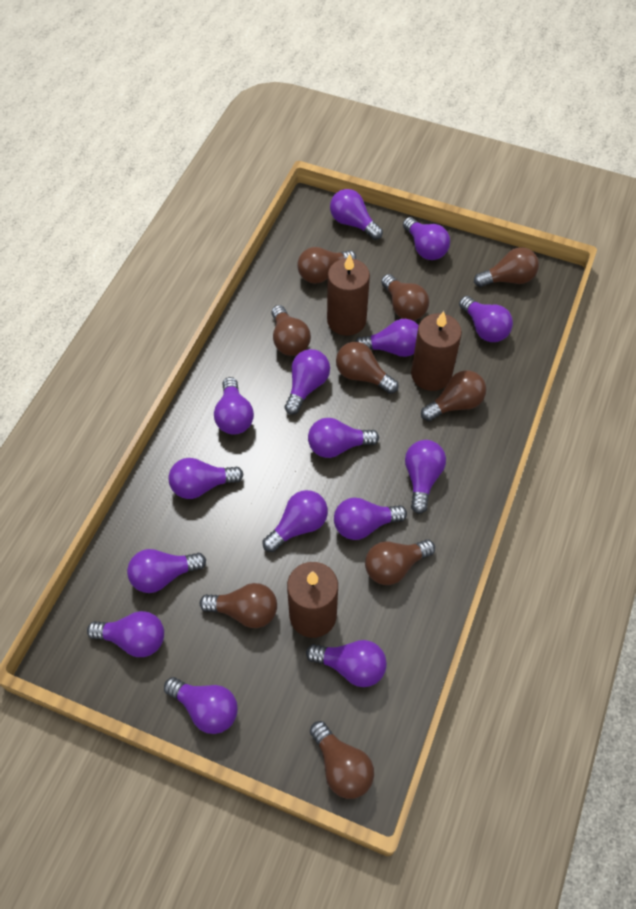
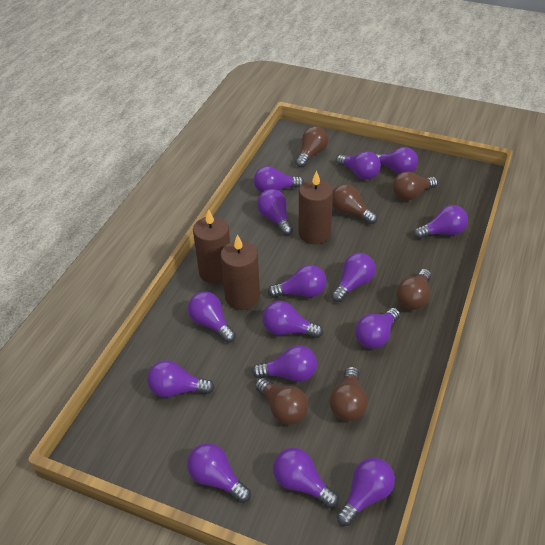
brown light bulb: [200,583,277,628] [271,305,311,356] [297,247,356,284] [310,721,374,799] [336,342,399,394] [365,539,435,585] [381,274,429,321] [421,370,486,421] [474,247,539,287] = 9 -> [255,378,309,425] [296,126,329,167] [330,366,368,421] [332,184,377,224] [393,171,438,201] [396,269,431,310] = 6

